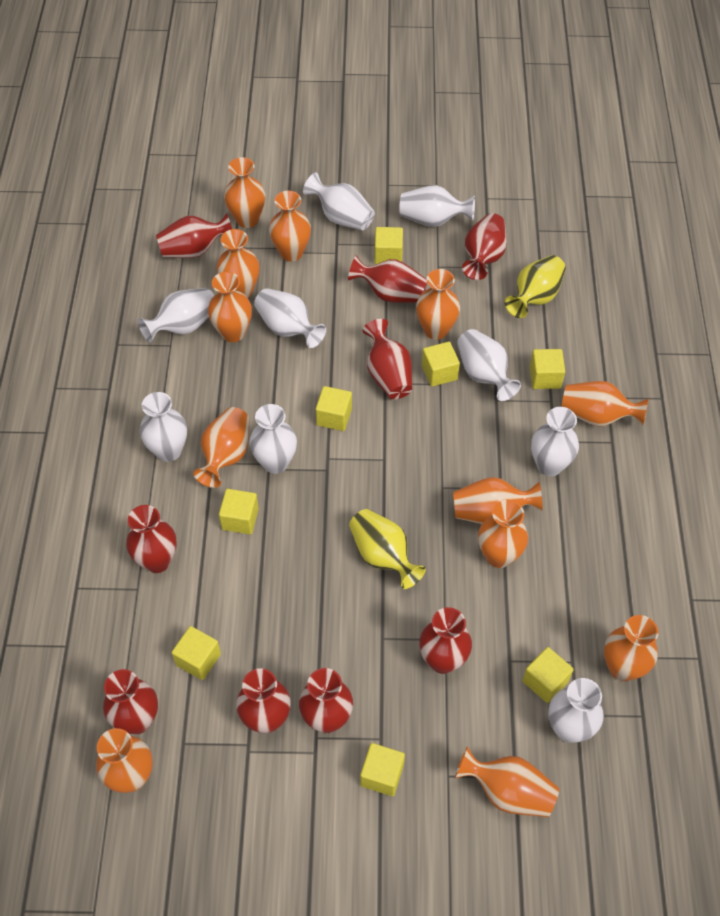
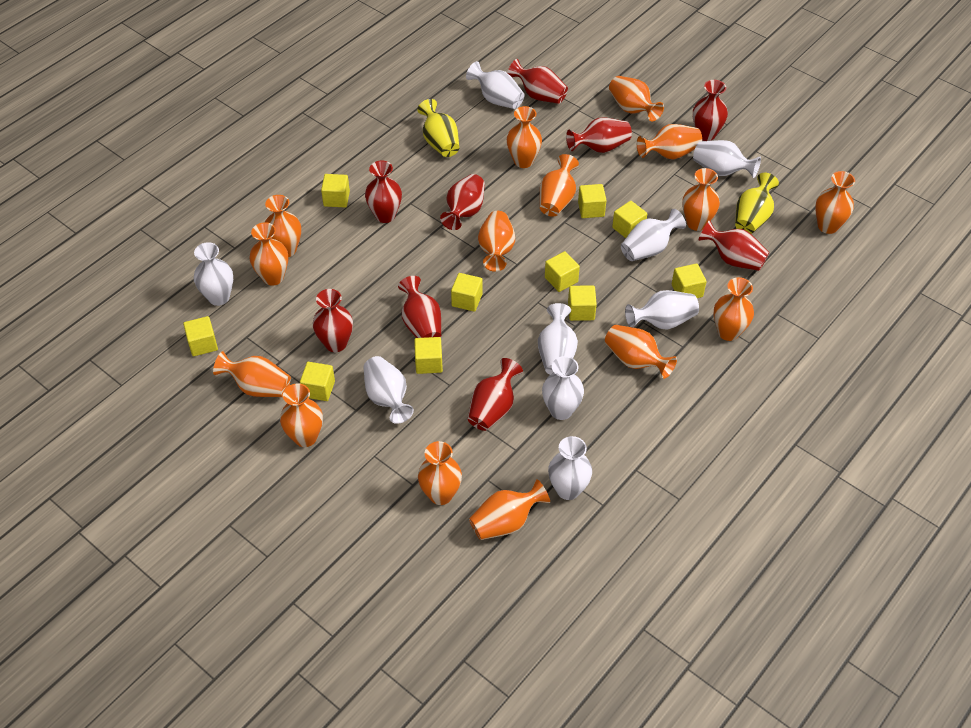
orange vase: [96,728,153,793] [193,407,249,488] [208,272,252,342] [216,229,259,298] [224,157,265,228] [269,191,311,261] [416,269,460,340] [453,477,543,524] [455,746,559,817] [478,500,528,568] [562,381,649,427] [604,615,659,681] = 12 -> [213,351,291,397] [249,222,288,286] [265,195,301,257] [280,383,323,447] [418,441,462,505] [469,479,550,540] [478,211,515,272] [507,106,542,168] [540,154,579,217] [605,325,677,379] [609,76,664,121] [637,124,702,159] [682,168,720,231] [714,277,754,341] [815,171,855,234] = 15
yellow cube: [172,626,221,680] [219,489,259,534] [316,386,352,431] [360,743,405,796] [375,227,403,264] [422,342,460,387] [522,647,574,703] [530,349,565,389] = 8 -> [183,316,218,356] [300,362,335,401] [321,174,350,207] [414,337,443,374] [451,273,482,312] [545,251,580,292] [568,285,597,321] [578,184,607,218] [612,201,647,238] [672,263,707,298] = 10

